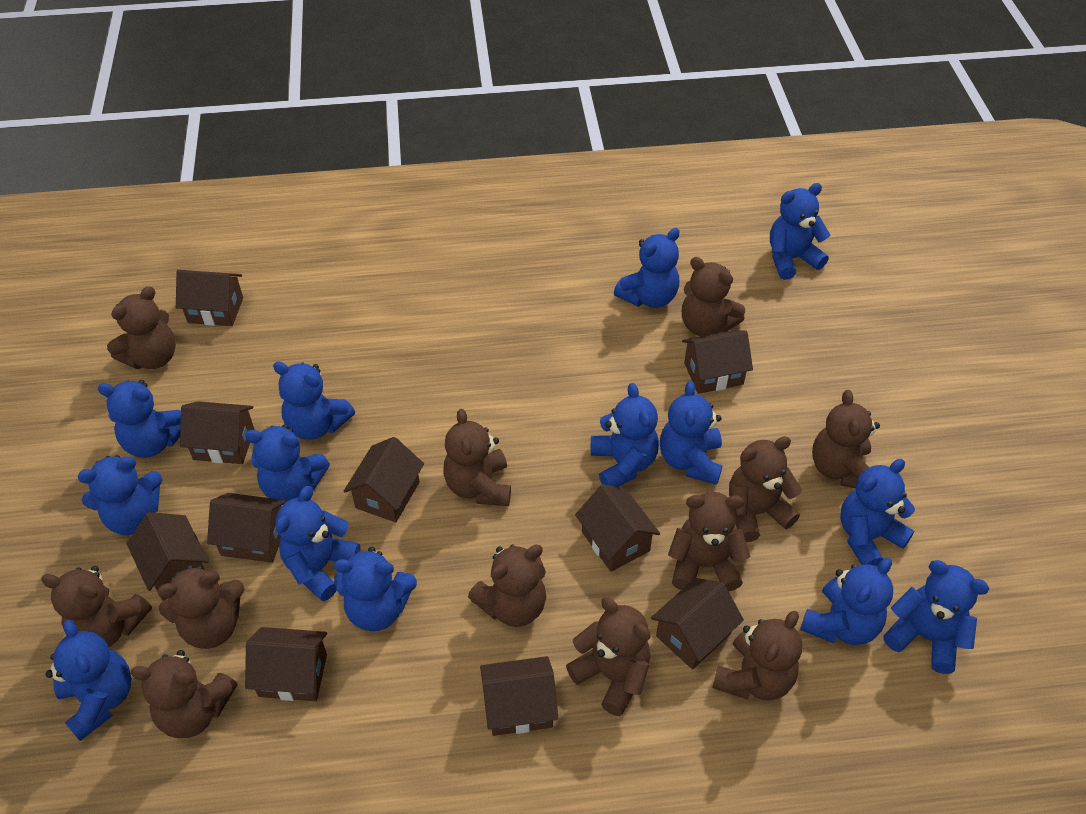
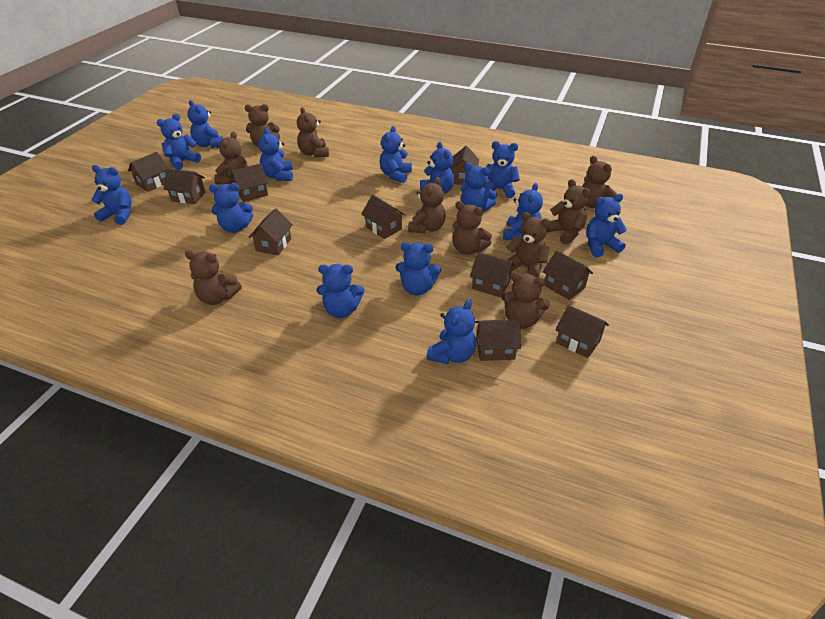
brown teddy bear: [41,566,152,647] [107,286,176,369] [130,650,238,738] [157,565,245,649] [443,409,511,506] [468,545,546,627] [566,597,650,716] [668,492,750,591] [682,257,745,336] [713,611,802,701] [729,436,802,542] [812,390,880,488] = 12 -> [185,250,242,305] [214,132,248,184] [245,104,280,147] [297,107,329,157] [408,177,446,234] [452,201,492,255] [501,272,550,329] [506,212,551,277] [547,179,591,245] [582,156,617,208] = 10

